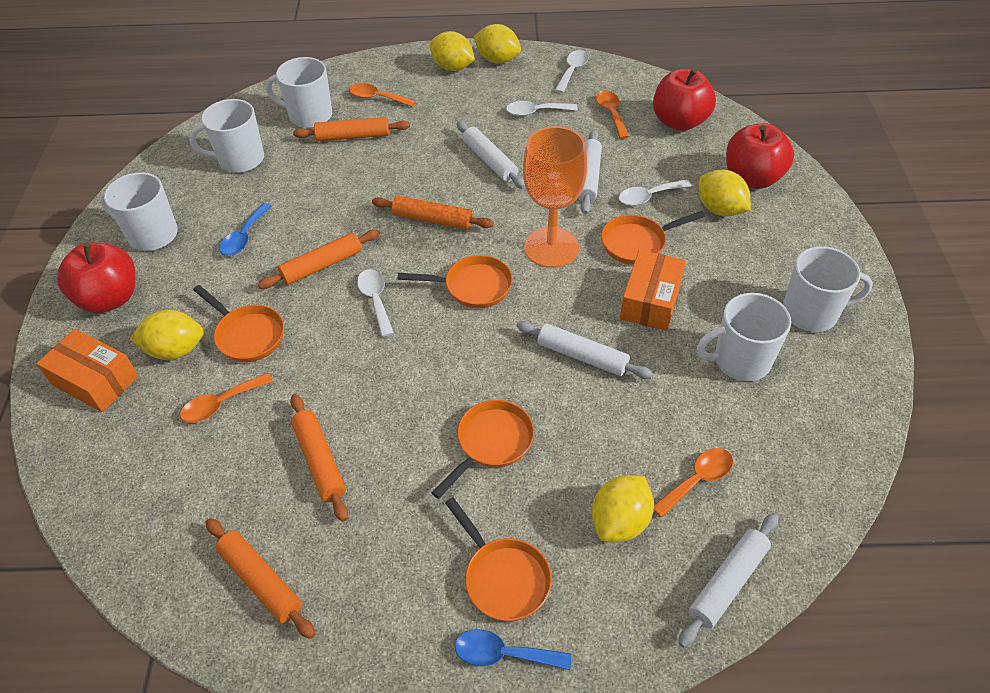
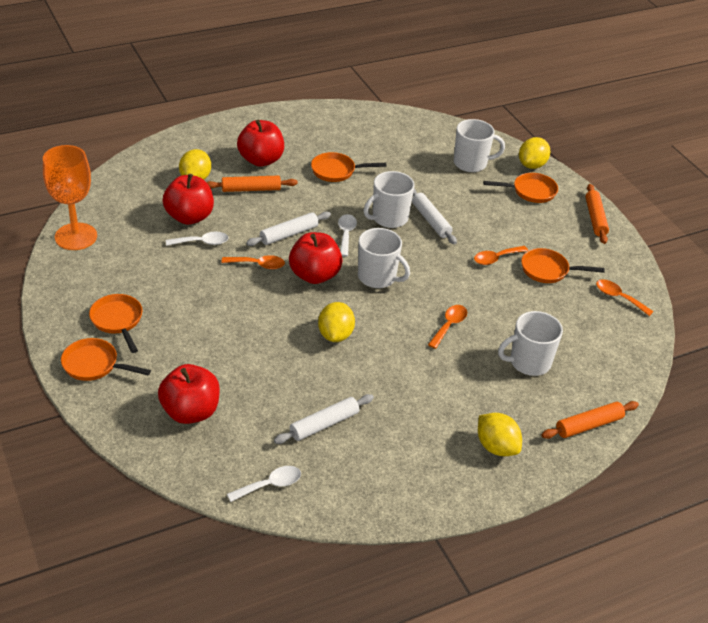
blue spoon: [220,203,272,256] [455,629,572,670] = 2 -> none = 0
orange box: [36,329,138,412] [620,250,686,331] = 2 -> none = 0
orange rolling pin: [206,518,315,639] [258,229,380,289] [290,394,348,522] [293,117,410,141] [372,196,494,230] = 5 -> [207,176,298,192] [541,401,639,439] [585,184,609,244] = 3
red apple: [57,242,136,313] [653,68,716,131] [726,123,794,189] = 3 -> [158,364,220,424] [162,174,214,225] [237,119,284,167] [289,232,343,284] = 4
white mug: [100,172,178,251] [189,99,264,173] [266,57,332,128] [697,293,791,381] [783,246,873,332] = 5 -> [358,228,410,288] [364,171,415,228] [454,119,505,172] [498,311,563,376] = 4
white rolling pin: [457,121,525,189] [516,321,653,379] [578,130,602,214] [678,513,778,647] = 4 -> [246,212,331,246] [274,394,374,444] [412,188,457,245] = 3
white spoon: [357,269,394,337] [506,101,578,116] [555,50,589,93] [619,179,691,206] = 4 -> [166,232,229,246] [227,466,301,502] [338,214,357,257] = 3
yellow lemon: [130,310,204,360] [430,31,475,71] [474,24,521,63] [592,475,654,542] [699,169,751,216] = 5 -> [179,149,211,180] [318,302,355,342] [478,413,522,456] [519,137,550,169] = 4

